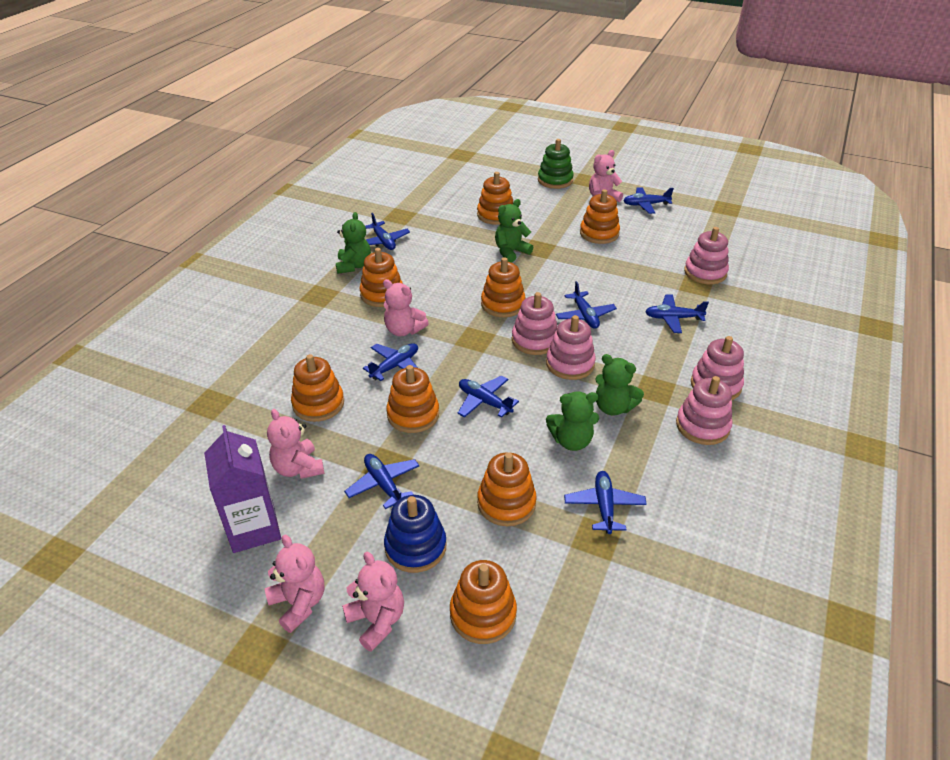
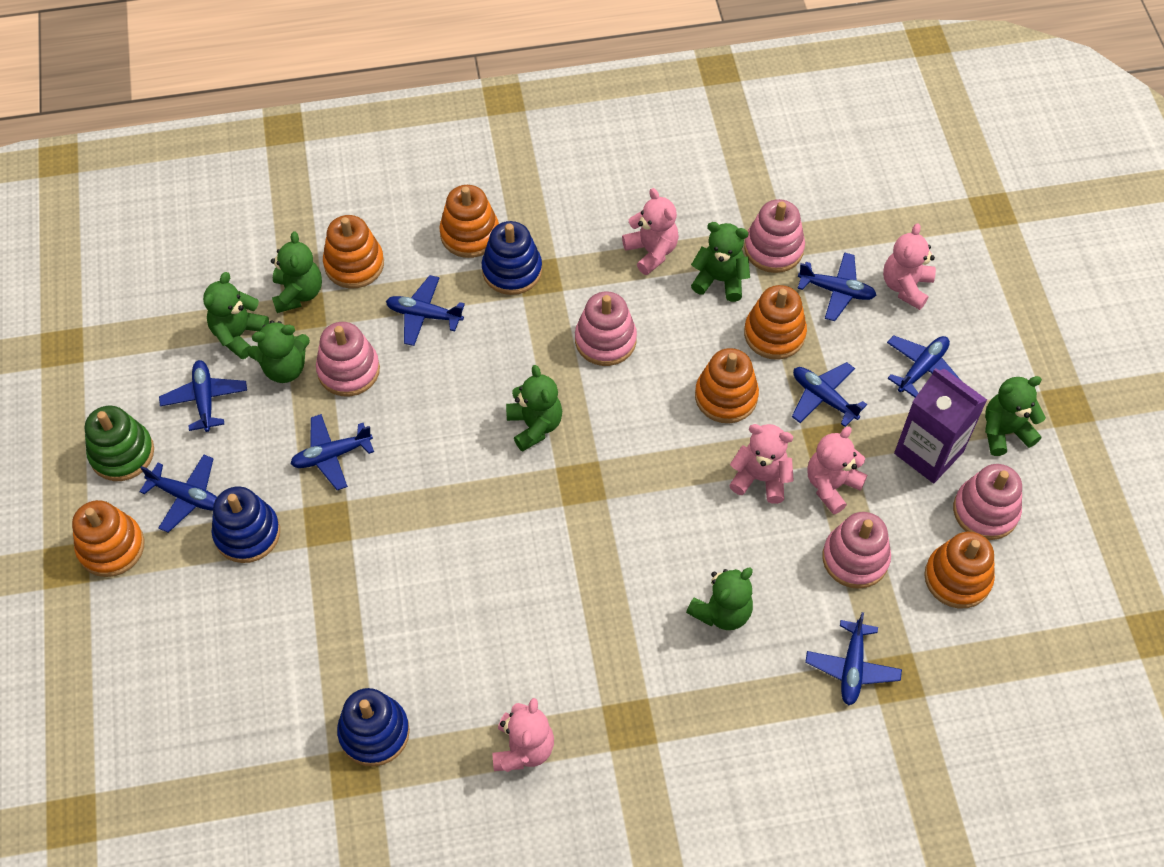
blue stacking toy: [384,495,446,573] = 1 -> [211,487,280,563] [337,688,410,767] [482,221,542,295] = 3
green teddy bear: [336,212,371,274] [495,199,533,262] [546,391,599,451] [596,354,644,416] = 4 -> [203,272,269,359] [248,320,310,383] [271,231,322,313] [506,365,562,452] [686,567,753,630] [691,222,750,302] [985,376,1046,456] = 7
orange stacking toy: [291,354,344,422] [360,248,403,307] [386,365,439,433] [450,560,517,644] [477,172,513,225] [477,452,537,526] [481,257,526,317] [580,189,620,244] = 8 -> [72,500,145,577] [323,215,384,289] [439,185,499,258] [695,348,759,423] [744,285,807,360] [924,532,995,609] = 6

